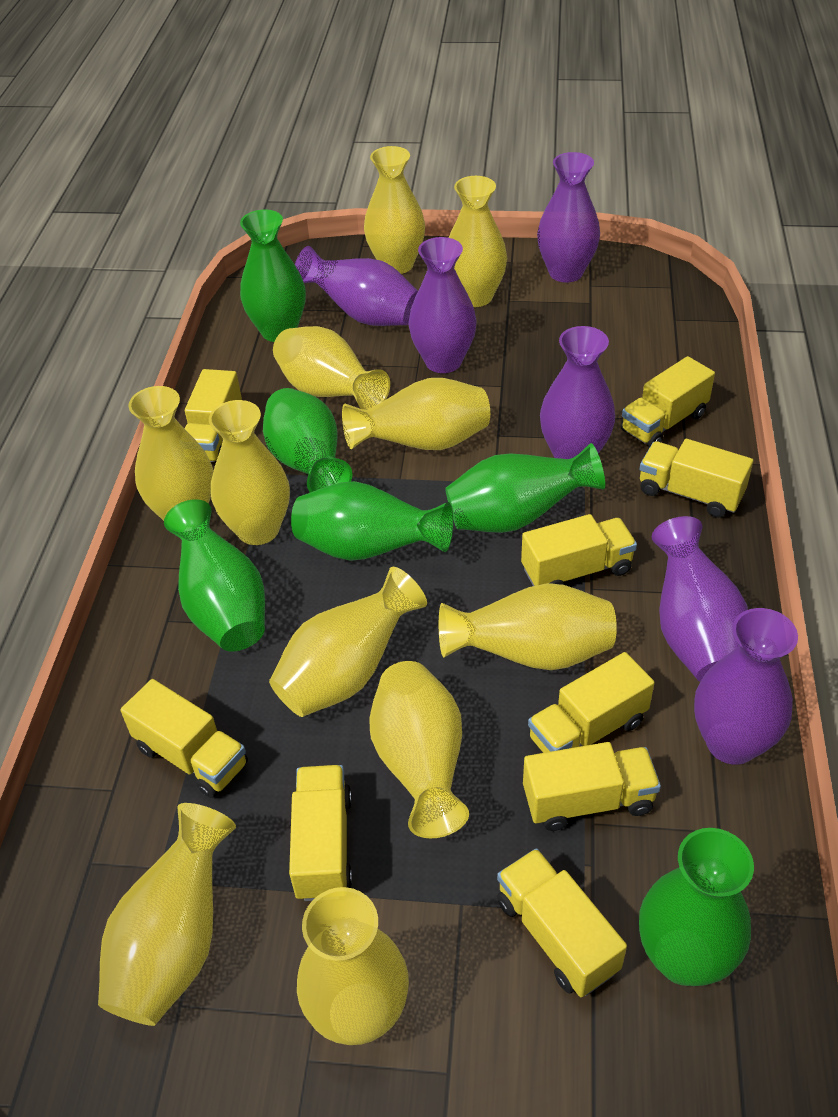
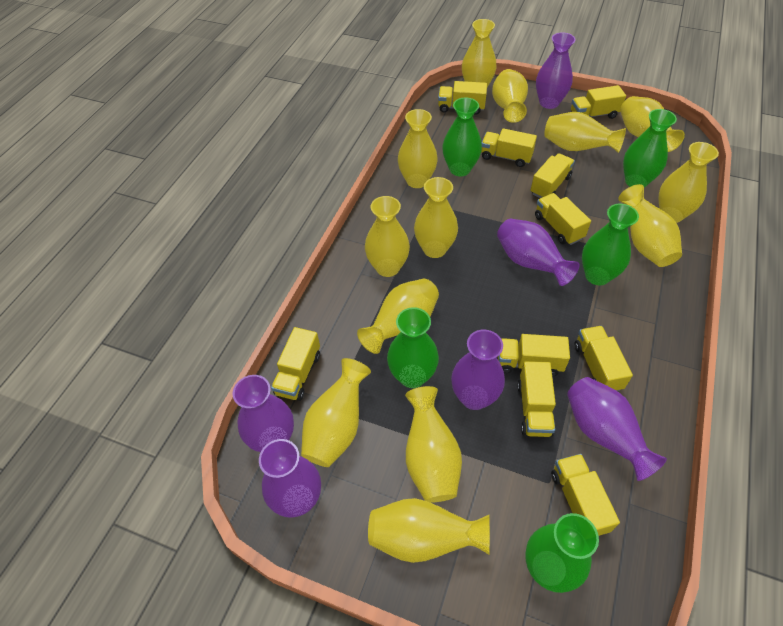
green vase: [164,499,265,652] [240,210,306,342] [263,388,352,492] [291,481,453,561] [445,443,605,533] [639,828,754,986] = 6 -> [387,307,439,388] [442,98,482,176] [525,513,599,593] [582,204,639,285] [623,109,677,188] = 5
yellow truck: [120,679,248,798] [185,369,242,462] [289,765,352,901] [497,848,627,997] [521,514,637,586] [523,742,661,831] [528,652,655,753] [621,356,715,448] [639,439,753,518] = 9 -> [271,327,320,401] [438,81,487,115] [481,128,537,167] [498,334,570,376] [517,361,556,437] [530,153,575,198] [535,193,591,245] [551,454,620,536] [571,85,626,119] [575,326,633,391] = 10
yellow vase: [98,803,236,1026] [128,386,213,521] [209,400,290,545] [269,567,427,717] [273,326,390,410] [297,887,409,1045] [342,378,490,450] [364,146,425,274] [369,661,469,838] [439,583,617,670] [449,176,507,307] = 11 -> [301,358,371,467] [357,279,439,354] [365,196,410,277] [368,498,490,563] [398,109,438,188] [405,386,462,503] [414,177,458,258] [462,19,496,87] [492,69,528,123] [544,112,626,153] [618,184,682,267] [620,96,685,152] [659,142,719,223] = 13

